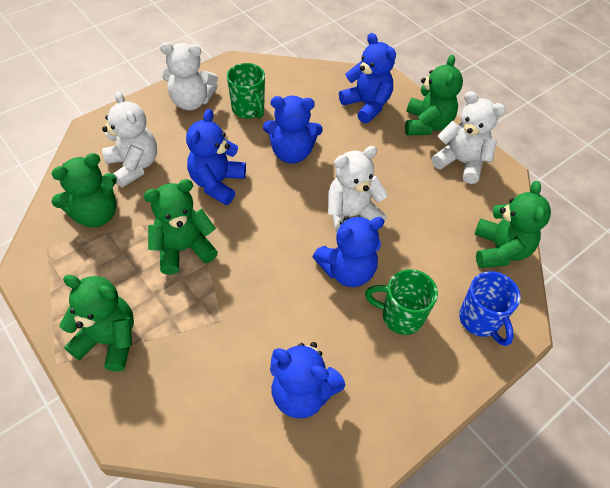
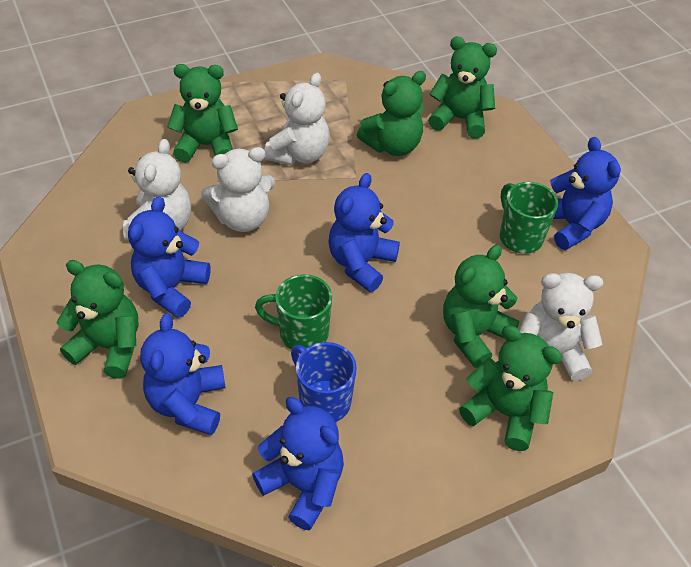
green teddy bear: [51,153,117,228] [60,275,134,372] [143,179,218,275] [405,55,463,136] [475,181,551,268] = 5 -> [57,260,138,379] [167,64,238,163] [357,71,426,156] [428,37,497,139] [443,245,519,368] [459,325,562,451] = 6

